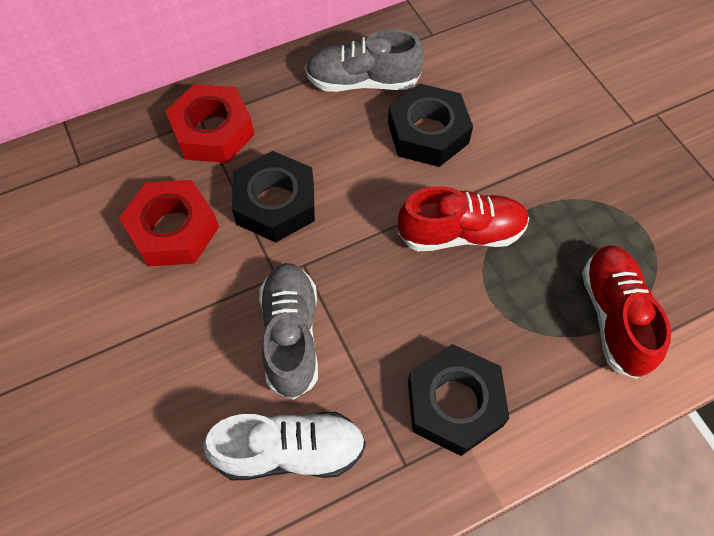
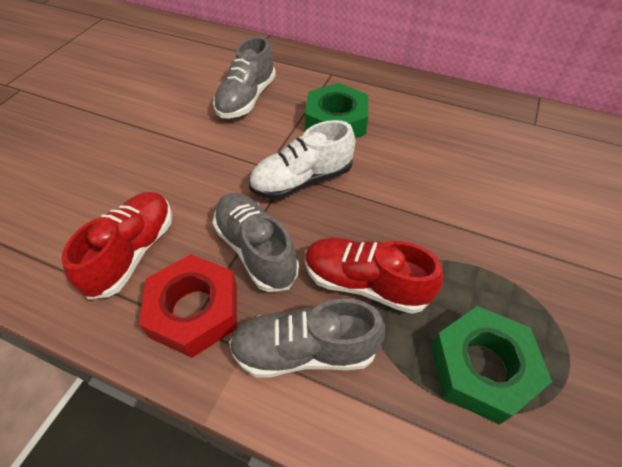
black nut: [232,151,315,243] [388,83,473,167] [408,344,510,456] = 3 -> none = 0
green nut: none = 0 -> [305,83,368,138] [431,306,552,425] = 2
grey shoe: [259,263,318,400] [305,29,424,92] = 2 -> [213,36,276,118] [213,193,299,292] [229,299,385,377] = 3
red nut: [119,180,219,266] [165,84,254,163] = 2 -> [139,254,237,358] = 1

